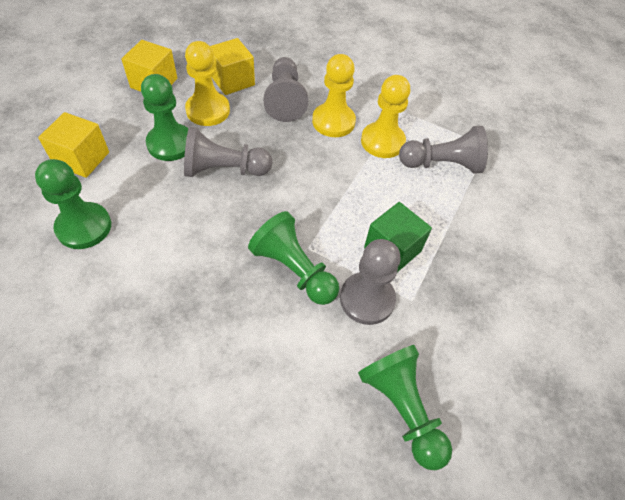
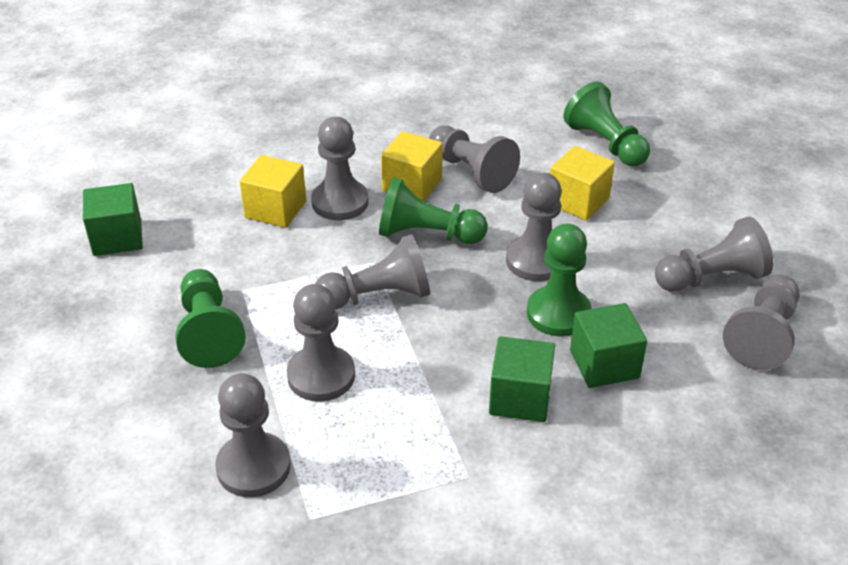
green cube: [364,202,432,272] = 1 -> [83,183,143,256] [489,336,555,422] [570,303,647,388] = 3
grey pawn: [184,127,272,177] [264,57,308,122] [340,239,400,325] [399,126,488,174] = 4 -> [215,373,291,497] [287,284,355,402] [311,117,369,220] [315,234,430,310] [429,126,520,193] [506,173,562,281] [655,217,773,292] [723,275,800,370] = 8
yellow pawn: [185,41,230,126] [312,54,356,137] [361,75,410,158] = 3 -> none = 0

